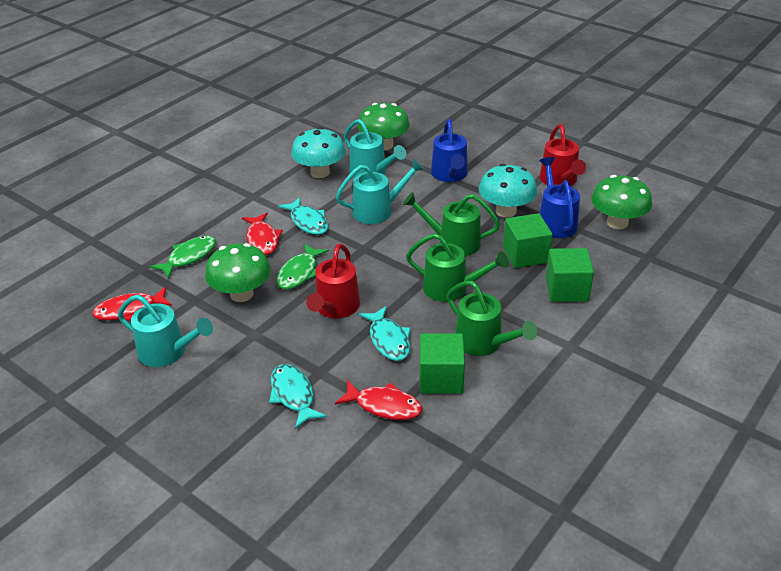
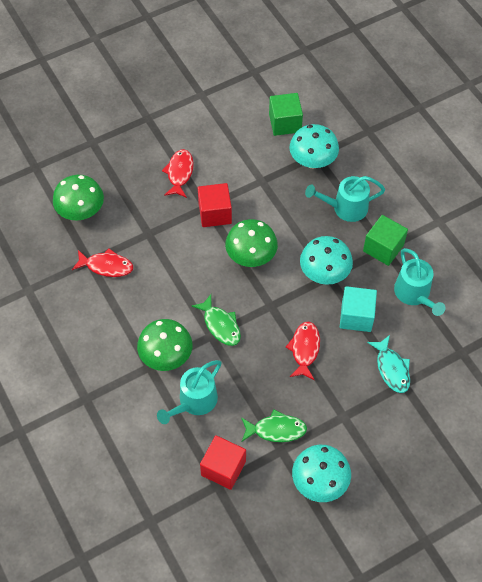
blue watering can: [431,119,468,182] [540,157,580,238] = 2 -> none = 0
green cube: [420,333,465,394] [503,213,553,268] [546,248,594,302] = 3 -> [269,93,303,136] [363,215,408,266] = 2
green watering can: [403,192,500,256] [406,233,509,302] [447,281,537,356] = 3 -> none = 0
red cube: none = 0 -> [198,183,232,227] [200,435,246,490] = 2
red watering can: [306,244,360,318] [540,124,586,186] = 2 -> none = 0
turquoise cube: none = 0 -> [340,286,377,332] = 1
turquoise fish: [269,364,327,429] [278,197,328,235] [359,306,410,361] = 3 -> [367,335,410,393] = 1
turquoise mushroom: [291,127,346,178] [479,164,537,218] = 2 -> [289,124,339,169] [292,445,351,502] [300,236,353,285] = 3

